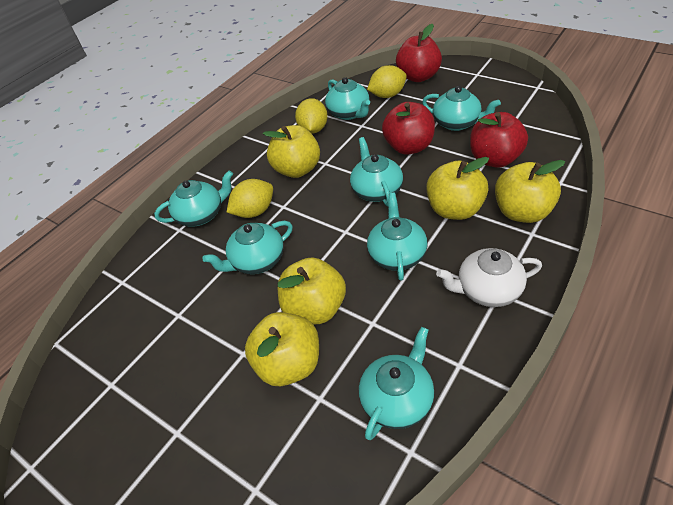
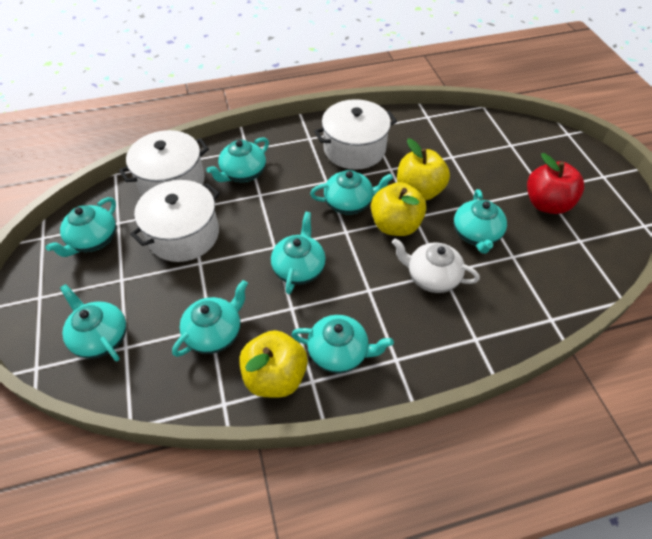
red apple: [382,102,435,155] [396,24,442,82] [470,112,528,168] = 3 -> [527,153,584,214] = 1
turquoise teapot: [154,171,233,227] [202,221,293,274] [325,77,370,120] [350,137,403,207] [359,327,434,440] [367,193,427,281] [422,86,501,131] = 7 -> [46,197,116,257] [60,284,127,361] [172,280,248,357] [206,137,269,182] [271,212,326,294] [291,315,394,373] [310,170,393,215] [454,189,507,254] = 8
white pot: none = 0 -> [119,130,209,196] [130,180,220,262] [314,99,397,170] = 3
yellow apple: [245,312,319,386] [263,125,320,178] [278,257,346,324] [426,157,489,220] [495,160,565,223] = 5 -> [239,330,308,398] [371,182,427,236] [397,139,450,201] = 3
yellow lemon: [227,179,273,218] [295,98,328,134] [367,65,407,98] = 3 -> none = 0

